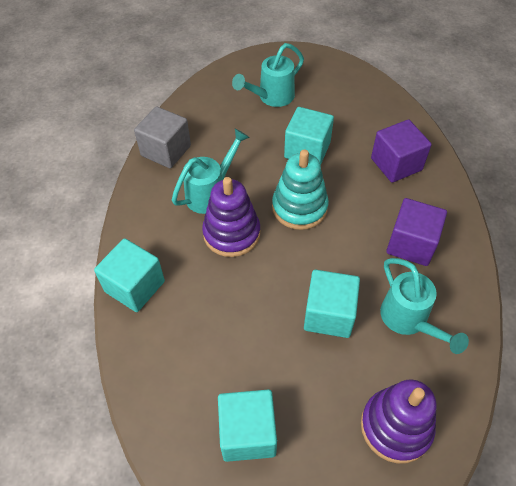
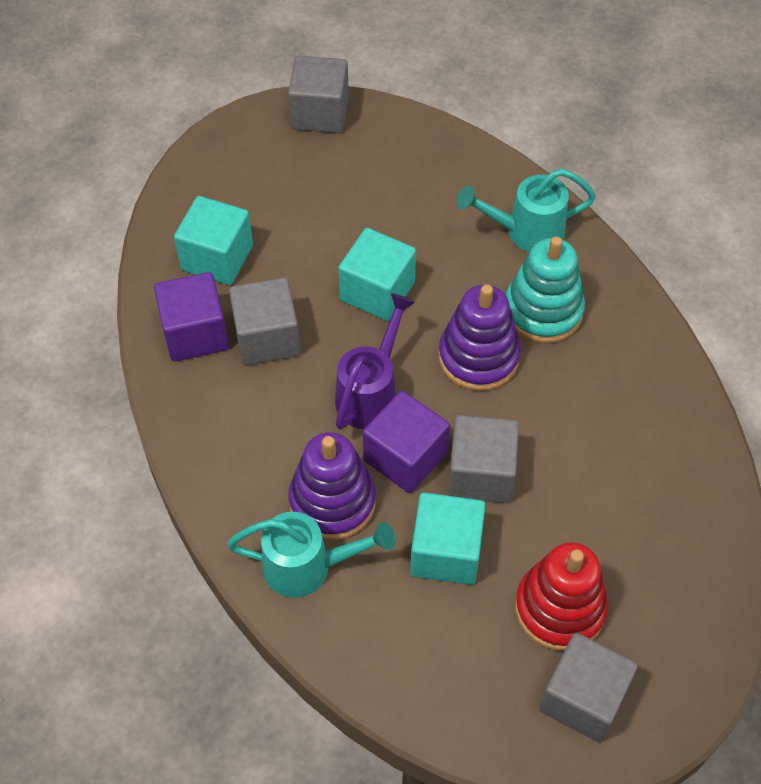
grey cube: [134,106,191,168] = 1 -> [229,278,300,365] [288,56,349,133] [448,415,519,503] [539,633,638,743] = 4
purple watering can: none = 0 -> [335,293,415,430] = 1
red stacking toy: none = 0 -> [515,542,608,651] = 1
turquoise cube: [94,238,165,312] [218,390,277,462] [284,107,334,165] [304,270,360,338] = 4 -> [174,196,253,285] [338,228,416,321] [410,492,486,585] = 3
turquoise watering can: [172,128,250,214] [232,43,304,107] [380,258,469,354] = 3 -> [227,512,395,598] [457,169,596,252] = 2

